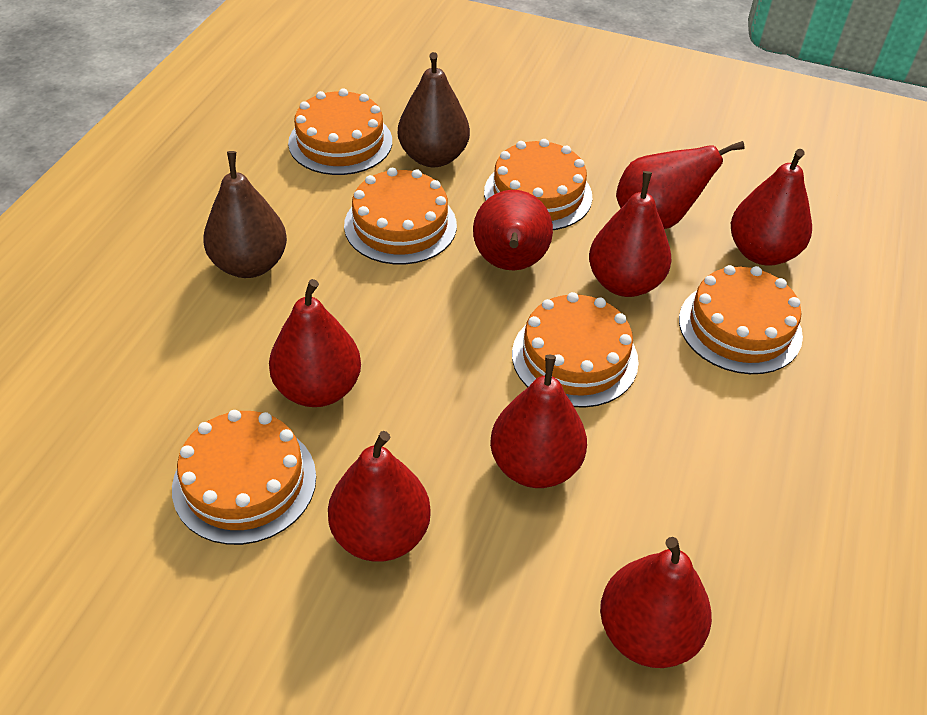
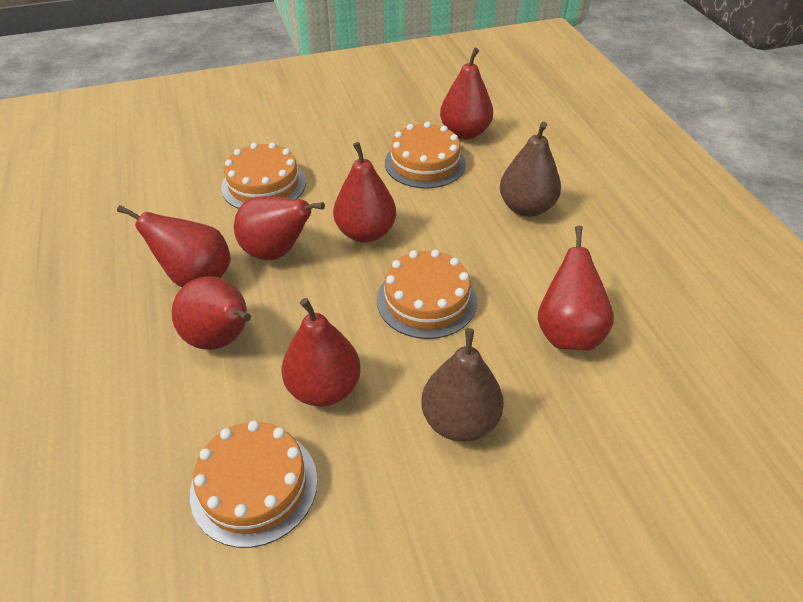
orange cake: [172,410,316,545] [288,88,392,175] [344,168,457,265] [484,139,592,230] [512,292,638,408] [679,265,803,374] = 6 -> [190,421,318,548] [221,142,306,209] [377,250,477,339] [385,122,466,188] = 4
red pear: [269,279,361,407] [328,431,431,562] [473,190,553,270] [490,355,587,488] [589,171,671,297] [600,537,712,668] [616,141,745,229] [731,149,812,266] = 8 -> [117,205,231,287] [172,276,251,350] [234,196,325,260] [282,298,361,406] [333,142,396,243] [440,48,493,140] [538,226,614,351] = 7

